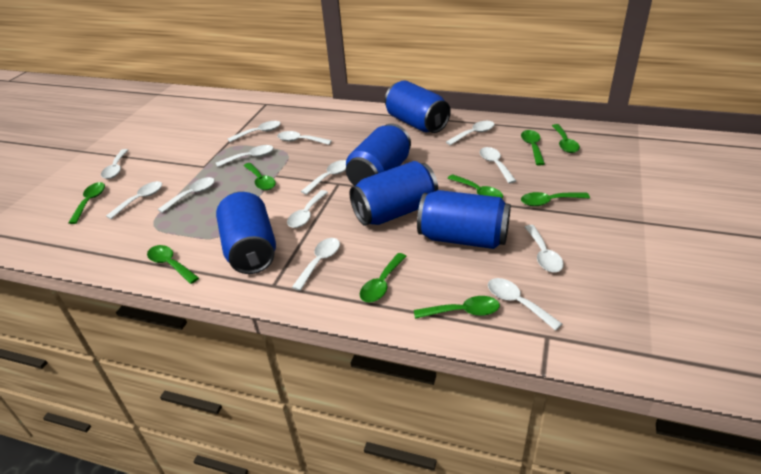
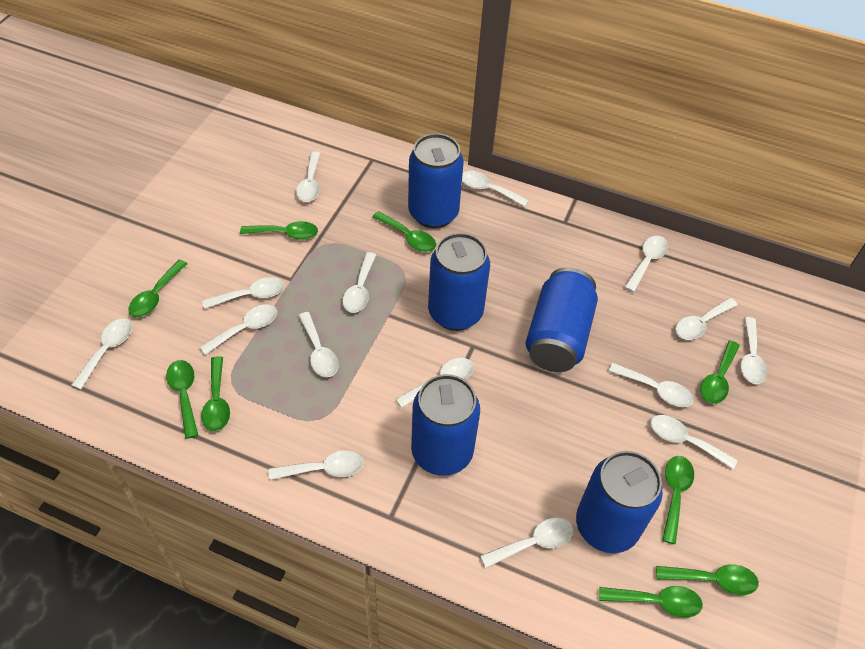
white spoon: [101,149,128,179] [106,181,162,219] [158,177,215,213] [216,145,273,167] [227,121,281,142] [277,131,332,145] [287,190,328,228] [292,238,340,291] [301,160,346,195] [446,121,495,145] [480,147,516,183] [488,278,562,331] [525,225,564,272] = 13 -> [71,318,132,390] [200,304,277,355] [202,277,285,309] [269,451,364,480] [296,151,321,202] [298,312,339,377] [342,252,376,313] [396,358,474,408] [462,171,529,207] [480,518,573,568] [609,363,694,407] [624,236,668,292] [651,415,737,469] [675,298,738,340] [740,317,767,384] = 15

